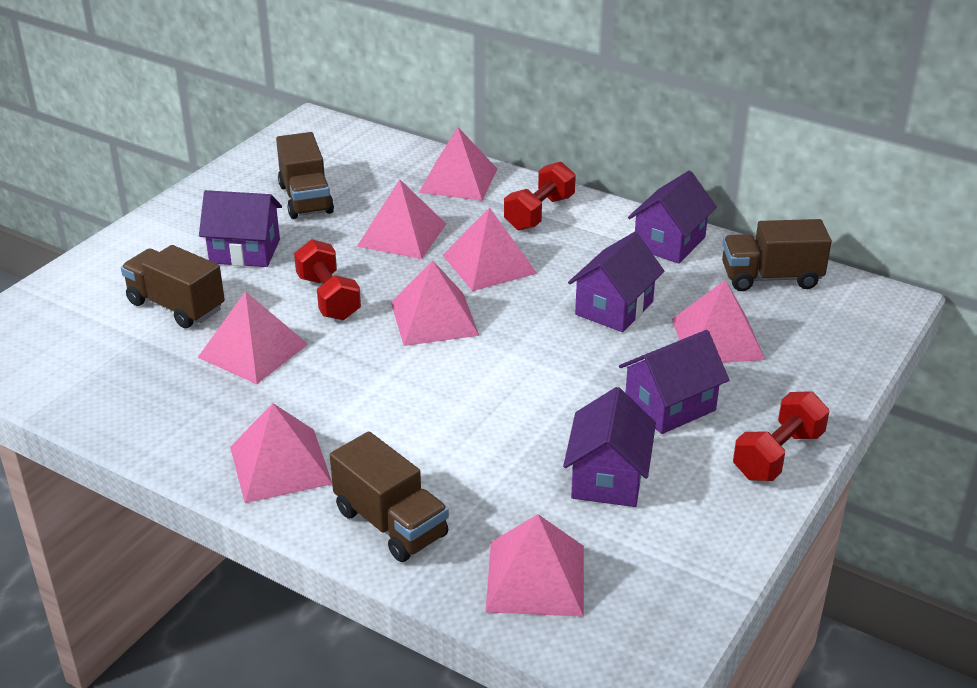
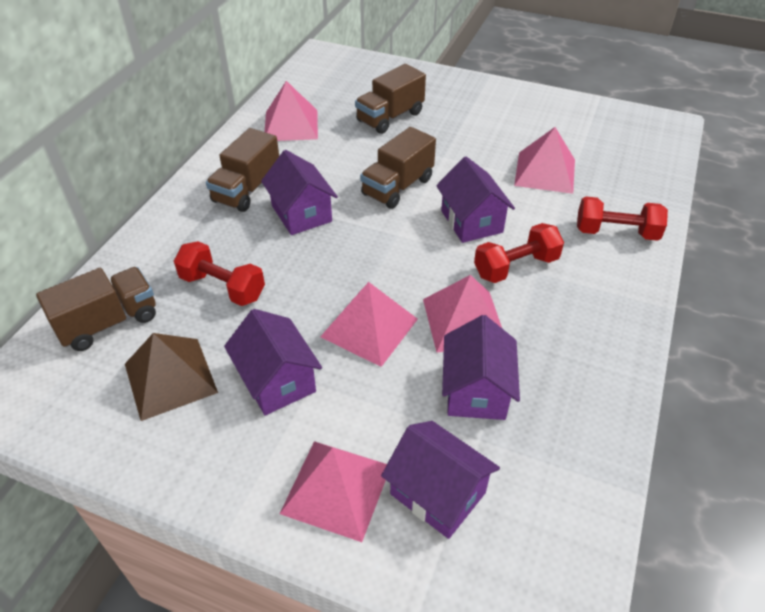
brown pyramid: none = 0 -> [125,333,218,421] = 1
pink pyramid: [197,291,308,384] [230,403,332,503] [357,179,446,259] [391,260,479,346] [419,127,497,201] [443,207,538,291] [486,514,584,617] [672,280,765,363] = 8 -> [265,81,318,141] [280,441,387,542] [320,282,418,367] [423,275,502,352] [514,127,575,194] = 5

